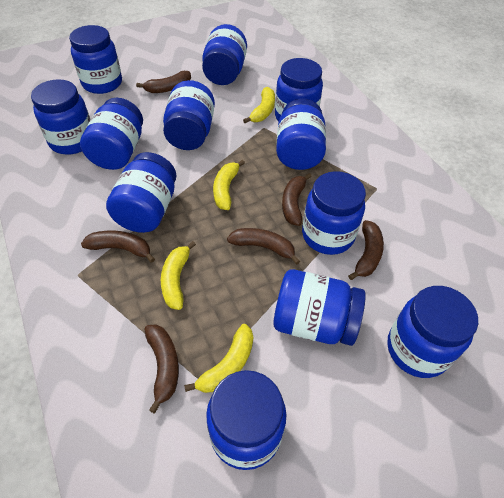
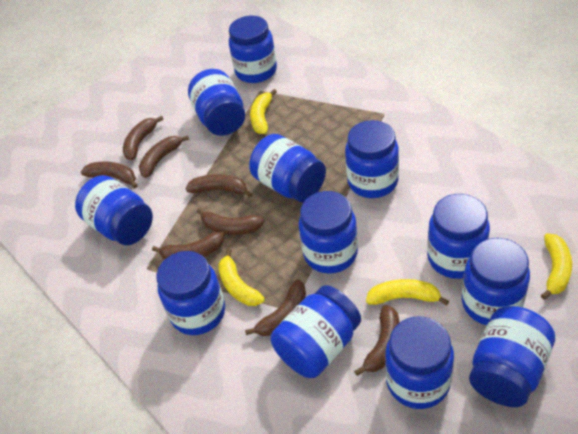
brown banana: [81,231,155,263] [136,71,191,93] [144,324,179,413] [227,228,300,265] [282,173,312,226] [348,220,384,280] = 6 -> [81,162,138,188] [123,116,164,160] [139,135,189,178] [152,232,224,260] [185,174,252,197] [197,208,265,235] [245,279,306,336] [354,305,400,376] = 8

